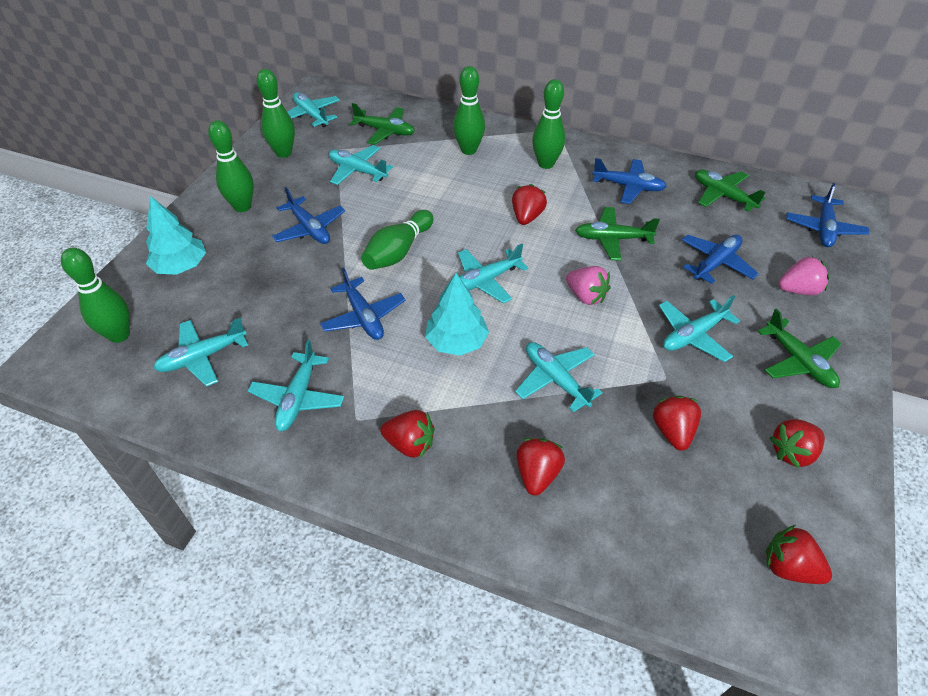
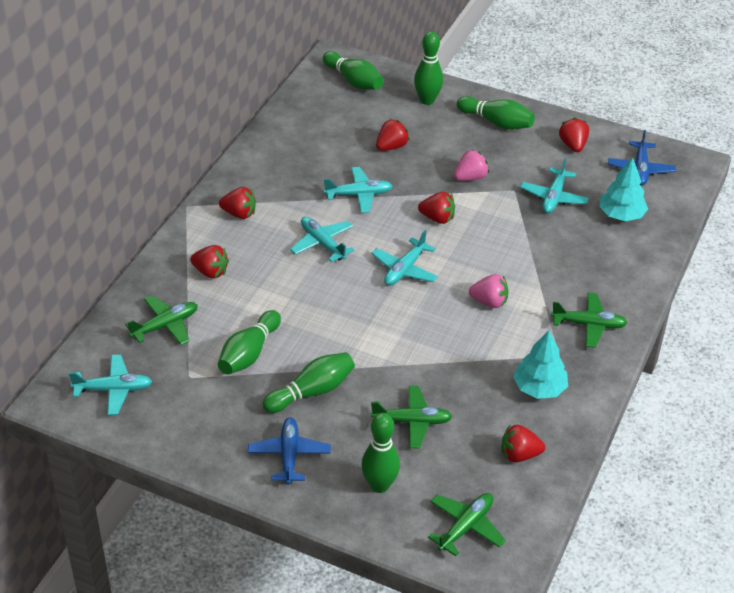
blue plane: [272,187,345,244] [320,267,406,340] [592,158,667,204] [682,235,759,284] [786,183,869,247] = 5 -> [248,417,331,485] [608,130,676,185] = 2
turquoise plane: [153,318,248,387] [248,339,344,431] [288,92,340,128] [329,145,393,185] [458,244,528,304] [515,342,603,412] [659,295,740,362] = 7 -> [69,355,152,415] [290,217,355,262] [323,167,392,213] [372,230,438,286] [520,158,589,213] = 5

